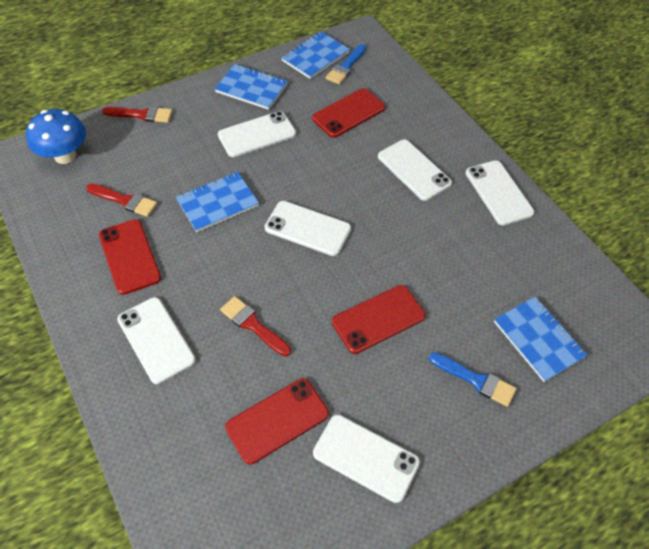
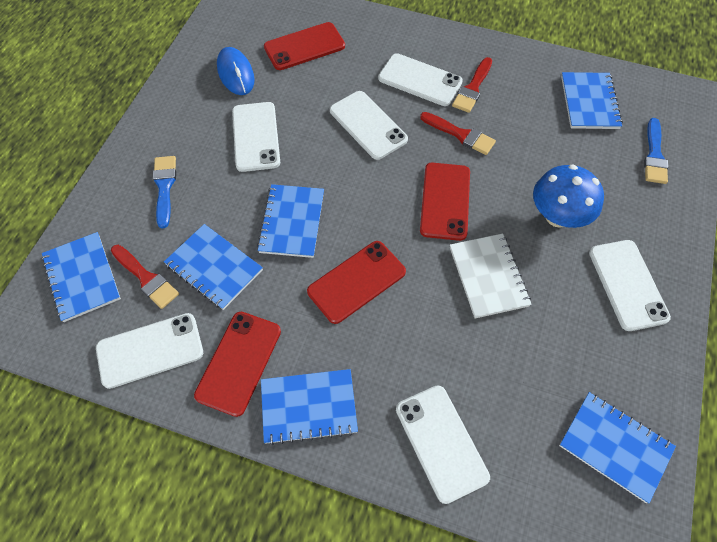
blue mouse: none = 0 -> [217,47,255,95] = 1
blue notebook: [176,172,259,232] [215,64,288,110] [281,31,350,79] [494,296,587,382] = 4 -> [41,232,121,322] [164,224,263,310] [257,184,324,258] [261,369,358,445] [559,392,676,503] [561,72,623,129] = 6
white notebook: none = 0 -> [450,234,532,319] = 1

